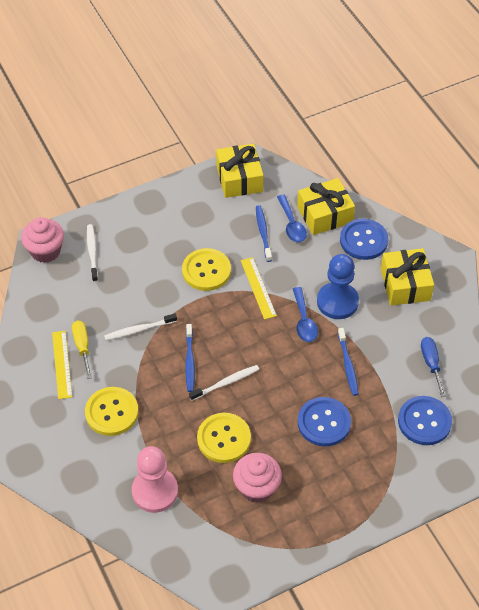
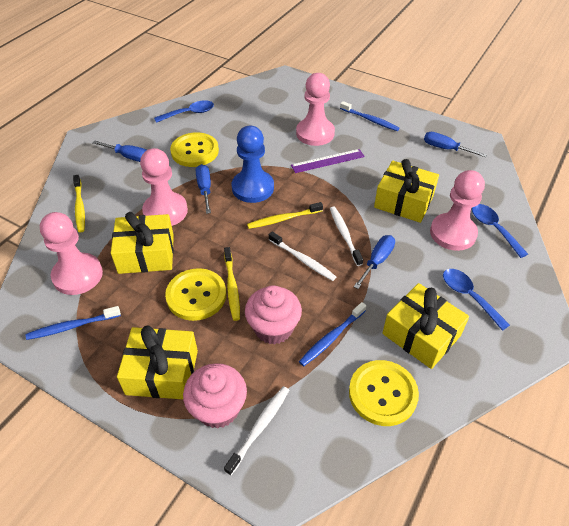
blue button: [298,397,351,446] [340,219,388,260] [398,396,452,445] = 3 -> none = 0
blue screwdriver: [421,337,446,397] = 1 -> [92,140,146,162] [196,164,211,214] [354,235,395,289] [424,132,487,157] = 4
blue spoon: [277,194,307,242] [293,287,318,342] = 2 -> [154,100,214,123] [443,269,510,331] [472,204,528,258] = 3
pink pawn: [132,446,178,513] = 1 -> [40,212,103,295] [140,148,188,226] [296,73,335,146] [430,170,485,251] = 4
purple ruler: none = 0 -> [291,149,365,173] = 1
yellow gift: [216,144,264,198] [297,178,355,235] [381,248,434,306] = 3 -> [111,212,174,274] [117,326,198,399] [374,159,439,223] [382,283,469,369] = 4
yellow ruler: [52,331,72,399] [241,257,277,320] = 2 -> none = 0
yellow screwdriver: [72,321,92,379] = 1 -> none = 0
yellow toothbrush: none = 0 -> [73,175,85,232] [224,247,240,321] [247,202,323,229] = 3

